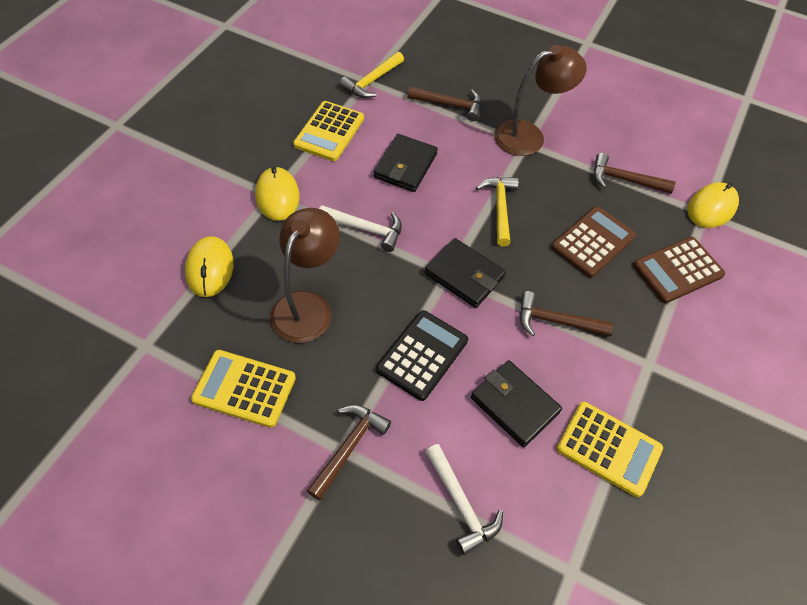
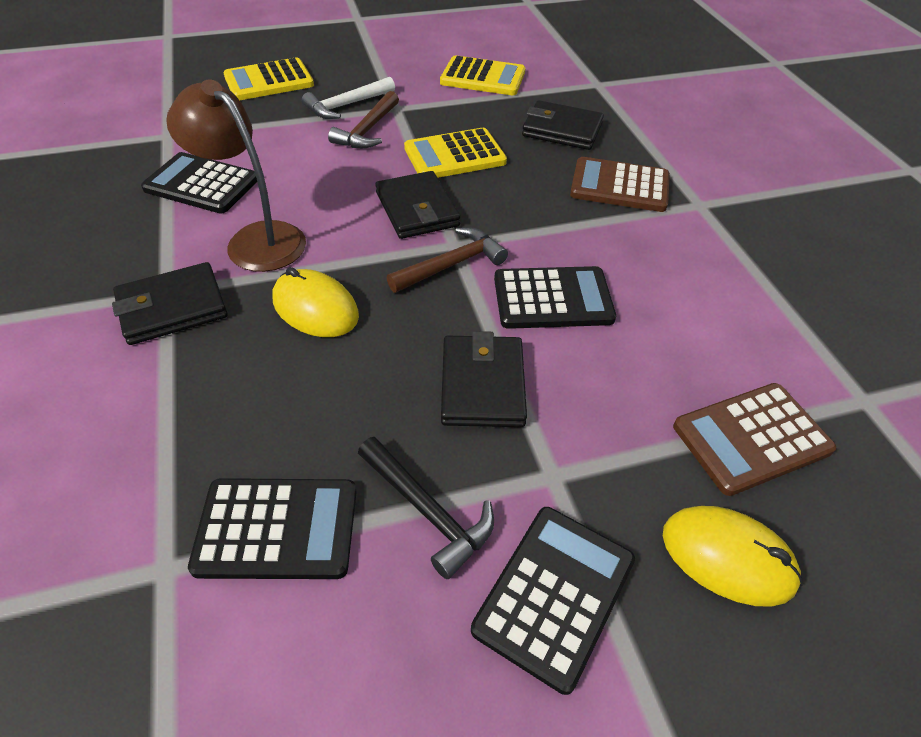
black calculator: [376,310,468,401] = 1 -> [141,152,257,213] [188,478,356,579] [471,507,635,695] [494,266,616,329] = 4
black hammer: none = 0 -> [358,437,494,579] = 1
black wallet: [374,134,438,192] [425,238,506,308] [471,360,562,447] = 3 -> [112,262,228,345] [375,171,460,239] [441,331,527,427] [522,100,604,150] = 4
brown hammer: [307,405,391,501] [407,87,482,121] [520,291,613,336] [594,153,676,193] = 4 -> [328,91,399,148] [387,227,508,293] = 2
brown lamp: [270,208,340,343] [494,45,587,156] = 2 -> [166,79,306,272] = 1
white hammer: [319,205,402,252] [425,444,503,555] = 2 -> [302,77,395,119] = 1
yellow hammer: [340,52,404,98] [476,177,519,247] = 2 -> none = 0
yellow mouse: [185,236,234,297] [255,166,299,221] [687,182,739,228] = 3 -> [273,267,359,337] [663,506,803,607] = 2

